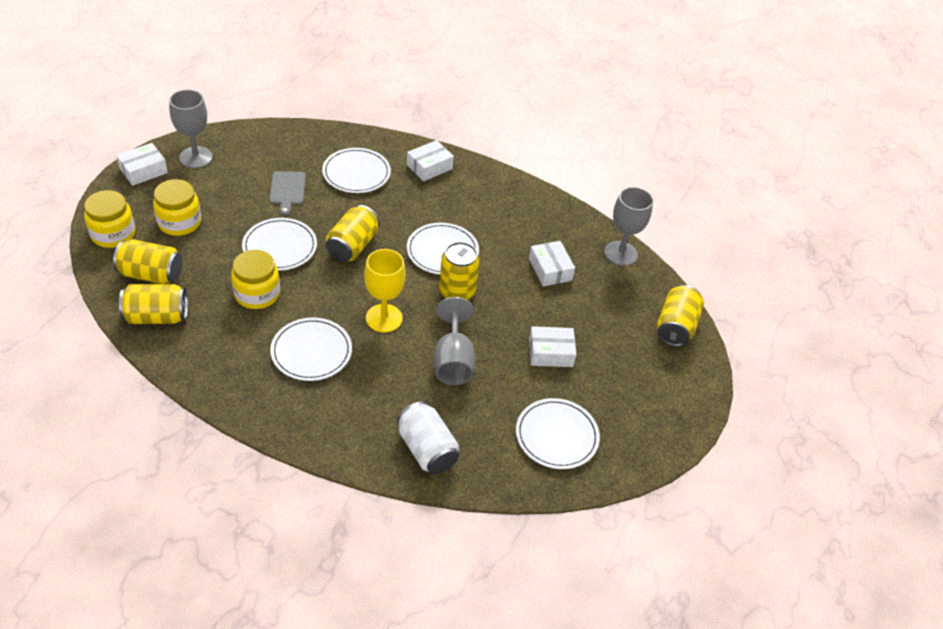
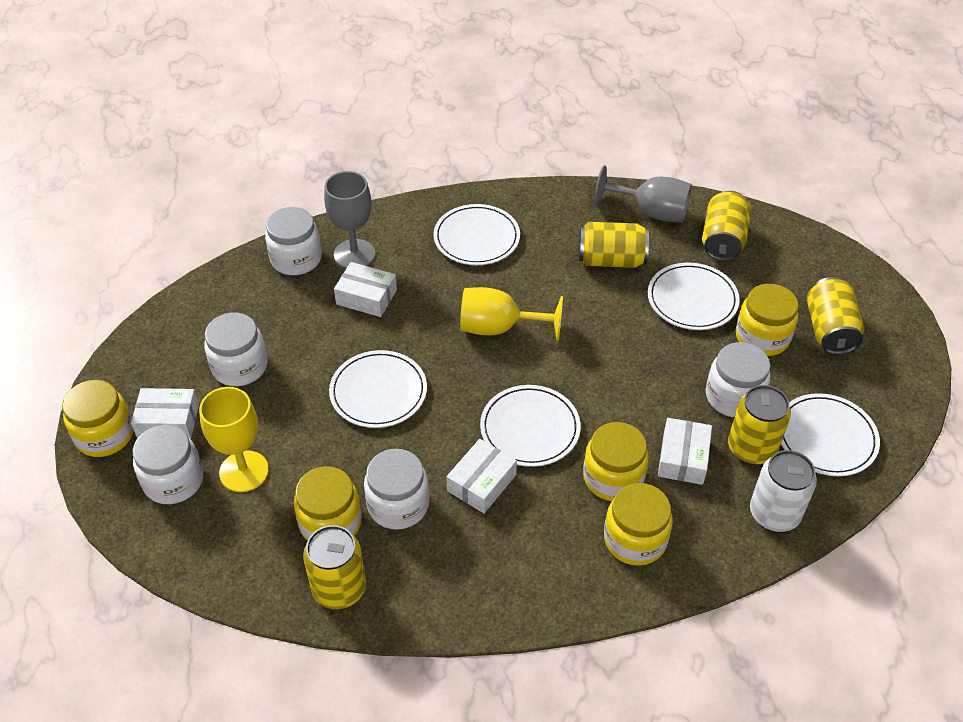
grey cutting board: [269,171,306,215] = 1 -> none = 0
grey goblet: [169,89,213,168] [434,297,475,385] [604,187,653,266] = 3 -> [324,171,375,268] [594,165,692,223] = 2
white jar: none = 0 -> [132,425,204,504] [204,312,268,386] [265,207,322,275] [364,449,429,530] [706,342,771,417] = 5
yellow goblet: [364,249,406,333] = 1 -> [199,387,269,492] [460,287,563,341] = 2
yellow jar: [84,190,135,248] [153,179,201,236] [231,250,280,309] = 3 -> [62,380,134,457] [294,466,362,541] [583,422,649,501] [604,483,673,566] [736,284,799,356] = 5

